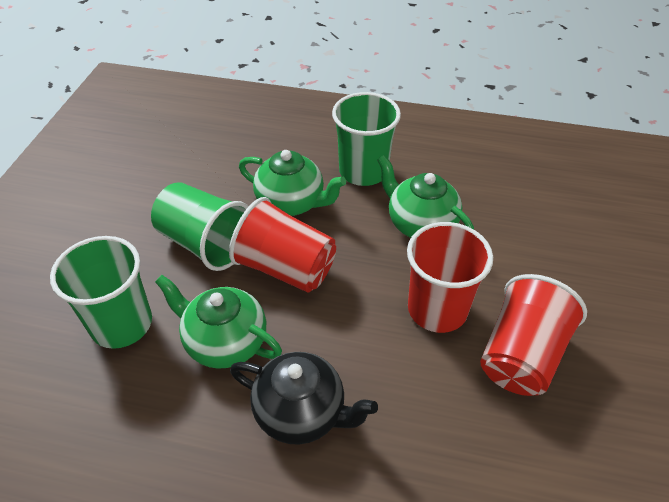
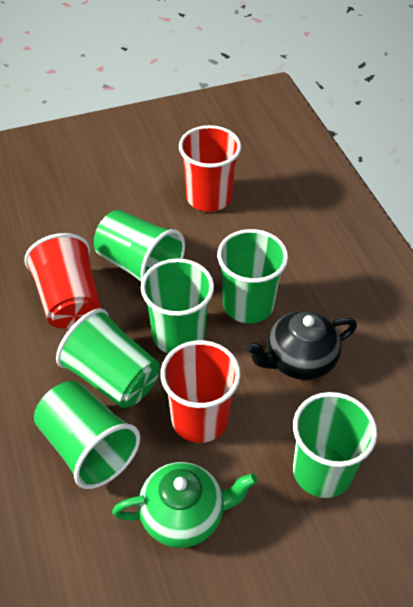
green cup: [50,236,152,349] [151,182,249,271] [332,92,401,186] = 3 -> [34,381,140,489] [56,309,160,408] [94,210,185,281] [141,258,214,354] [217,229,288,323] [293,392,377,498] = 6
green teapot: [155,275,282,369] [239,150,346,216] [377,155,474,238] = 3 -> [112,462,257,548] = 1

